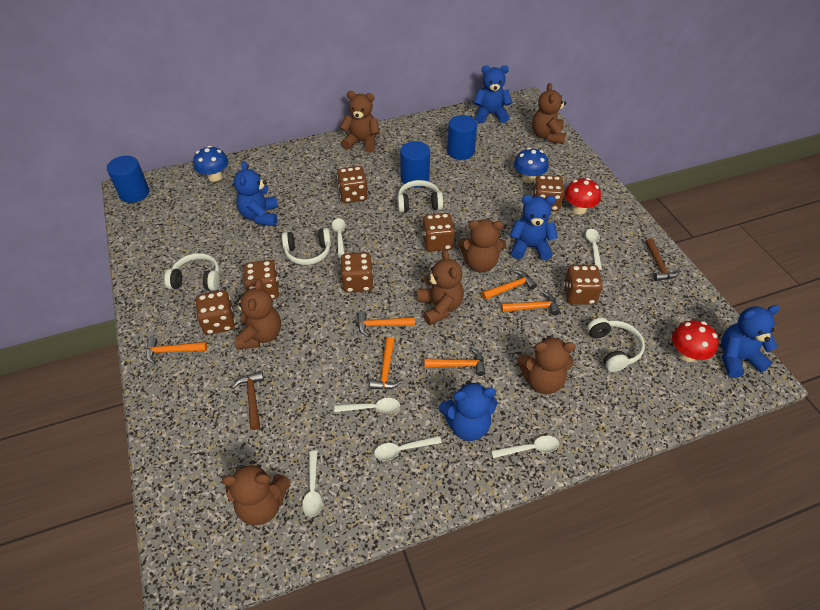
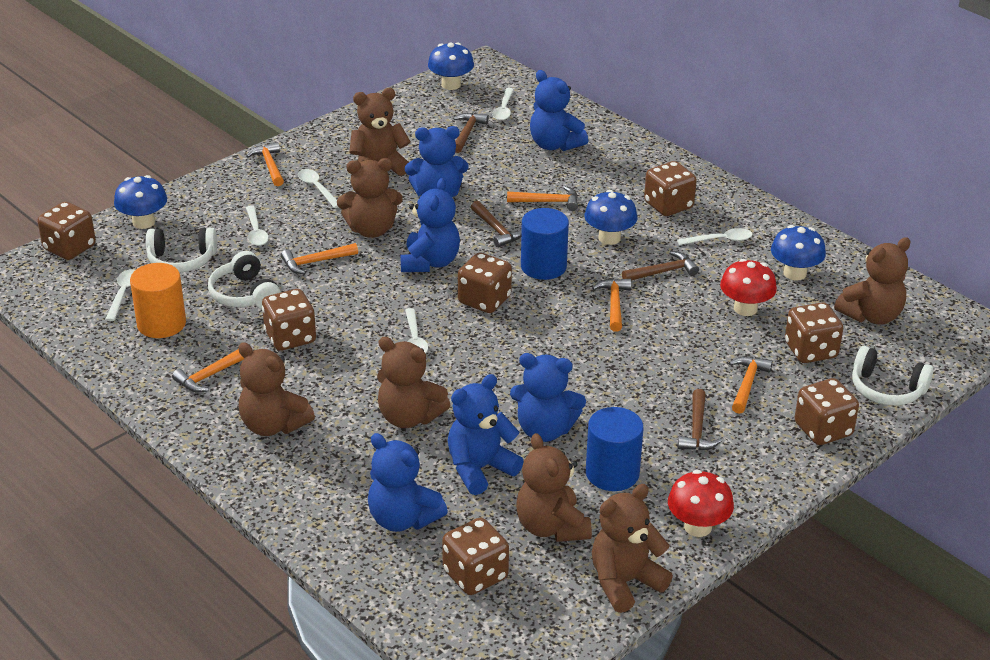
blue cylinder: [107,156,149,203] [400,141,430,188] [447,115,477,160] = 3 -> [521,208,569,280] [586,407,643,491] = 2
blue mushroom: [193,146,228,182] [514,148,548,183] = 2 -> [114,175,167,229] [428,42,474,90] [585,190,637,245] [771,225,826,280] = 4
blue teddy bear: [234,161,278,226] [439,380,497,441] [474,65,513,123] [510,195,558,260] [721,305,780,378] = 5 -> [368,433,448,532] [400,178,460,272] [405,126,469,198] [448,374,524,495] [510,353,586,442] [530,70,588,151] = 6
brown hammer: [232,371,264,430] [645,238,680,281] = 2 -> [453,113,489,153] [471,201,522,248] [622,251,699,281] [678,389,722,450] = 4
orange cylinder: none = 0 -> [130,263,186,338] = 1
white headphones: [164,253,220,291] [282,228,331,265] [397,180,443,213] [587,318,645,372] = 4 -> [146,227,217,273] [208,251,281,309] [852,346,934,406] = 3

